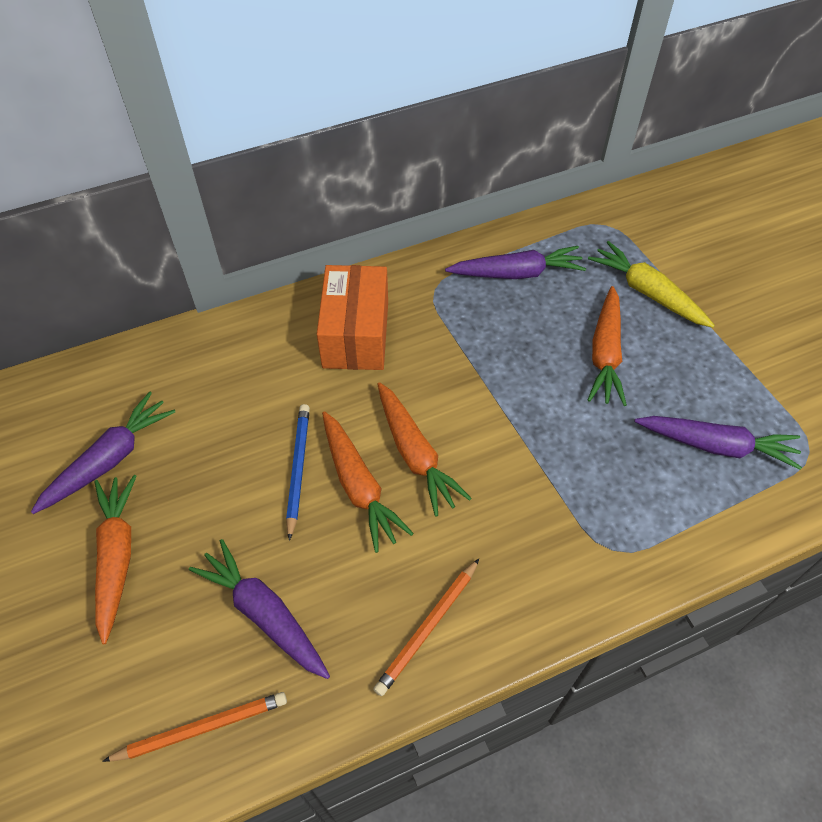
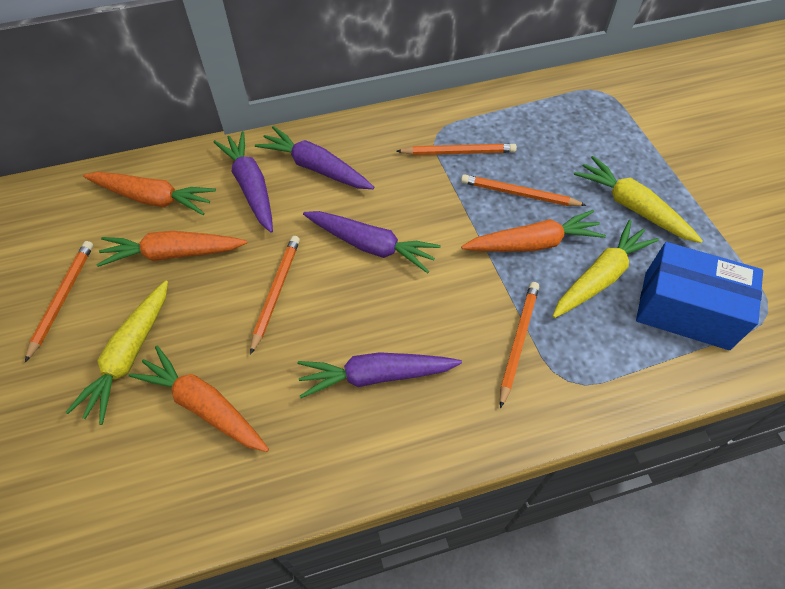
blue box: none = 0 -> [636,242,763,350] = 1
blue pencil: [286,404,310,541] = 1 -> none = 0
orange box: [317,265,388,370] = 1 -> none = 0
orange pencil: [102,692,287,762] [373,559,479,696] = 2 -> [25,241,93,362] [250,236,300,355] [396,144,517,155] [461,174,587,206] [500,282,539,408] = 5
yellow carrot: [588,241,715,328] = 1 -> [66,280,168,425] [553,220,659,318] [574,156,703,243] = 3

